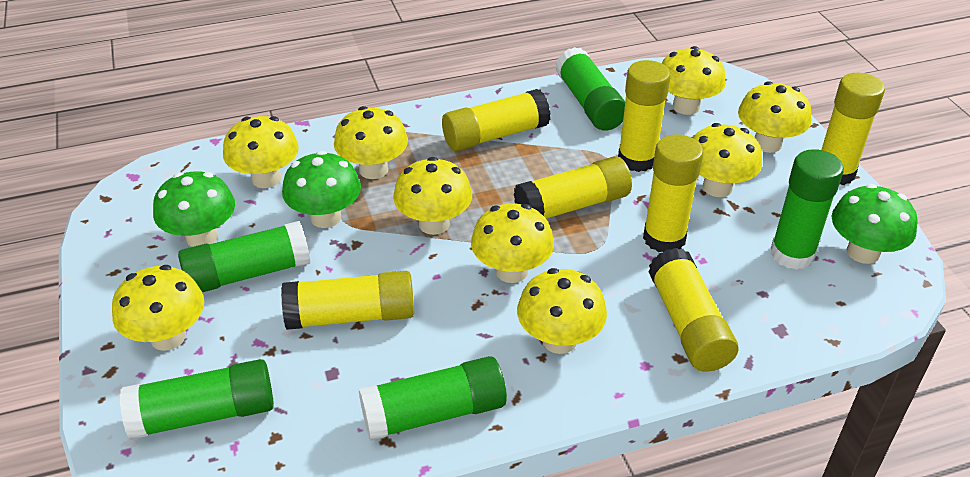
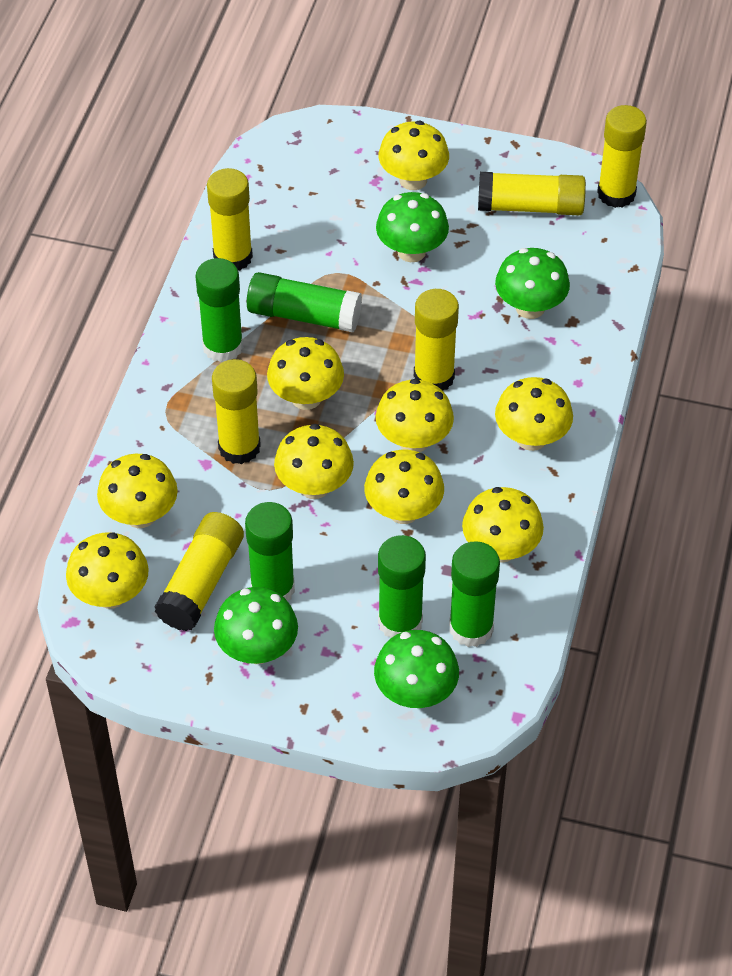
green mushroom: [153,171,235,247] [282,151,361,228] [832,184,918,264] = 3 -> [214,587,298,664] [374,630,459,708] [376,192,449,262] [495,248,570,319] = 4
yellow glue stick: [281,271,414,330] [442,89,550,151] [514,156,632,219] [618,60,671,172] [643,134,704,252] [648,248,738,372] [821,73,885,185] = 7 -> [155,512,244,631] [207,168,253,271] [212,359,261,464] [414,289,459,391] [478,172,586,215] [597,105,647,208] = 6

